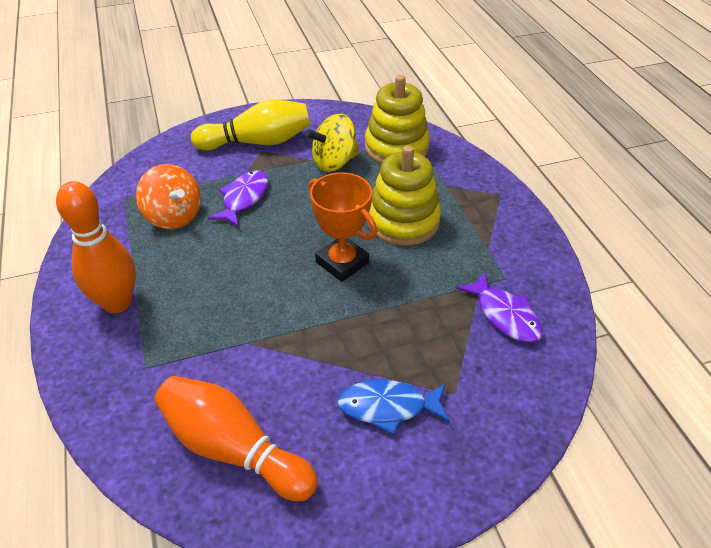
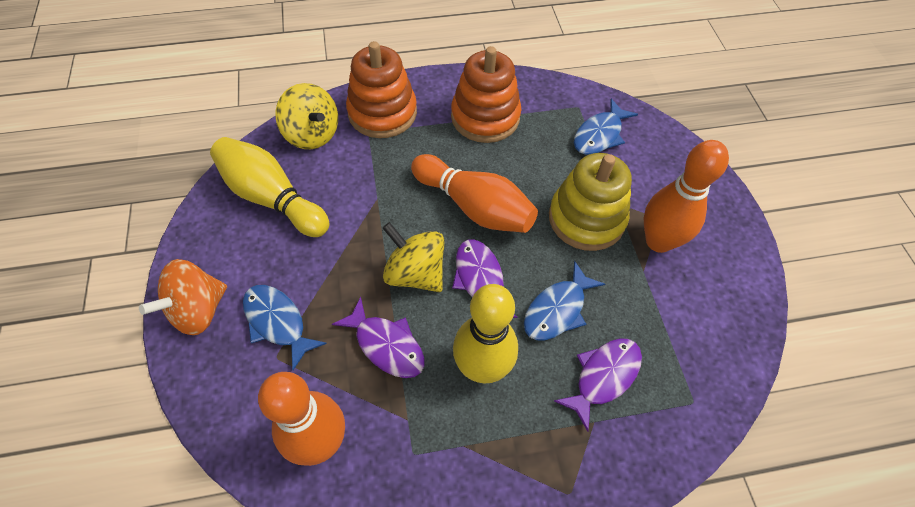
blue fish: [337,380,450,435] = 1 -> [243,285,327,370] [524,261,605,341] [574,99,638,155] = 3
orange bowling pin: [56,181,136,313] [154,376,318,501] = 2 -> [258,372,345,466] [411,154,538,233] [644,140,729,253] = 3
orange stacking toy: none = 0 -> [346,41,417,138] [451,46,521,143] = 2
orange trophy: [308,172,377,282] = 1 -> none = 0
purple fish: [208,170,268,227] [456,272,543,343] = 2 -> [332,297,424,378] [452,239,517,318] [554,338,642,431] = 3
yellow bowling pin: [191,99,310,151] = 1 -> [210,137,329,237] [453,284,518,384] = 2
yellow spinning top: [305,114,360,172] = 1 -> [275,83,338,149] [383,222,444,292] = 2
yellow stacking toy: [365,75,430,164] [367,145,441,246] = 2 -> [549,153,632,251] = 1

